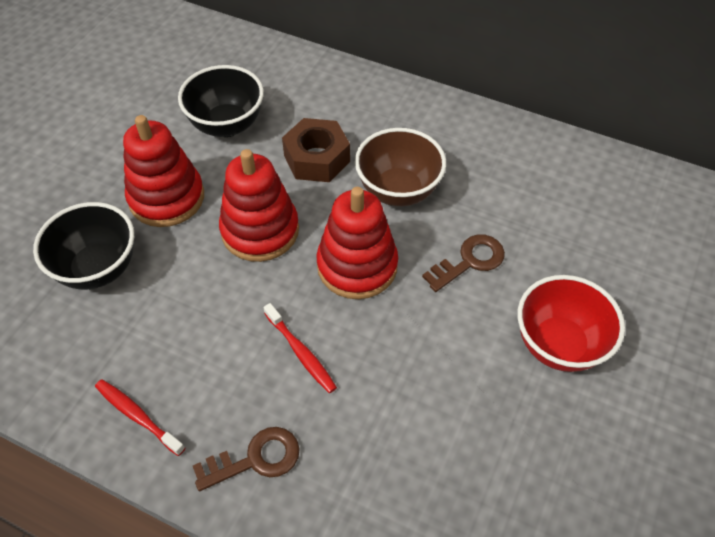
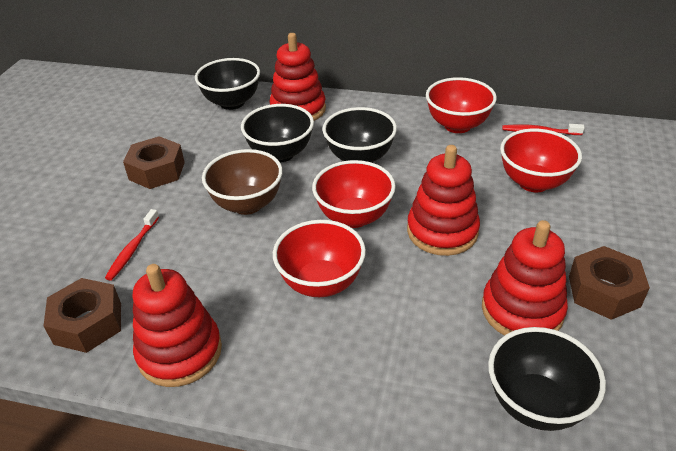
black bowl: [33,202,134,290] [178,65,264,137] = 2 -> [195,58,260,110] [241,104,314,162] [322,107,397,163] [488,327,606,431] = 4
brown key: [193,427,300,491] [422,234,505,292] = 2 -> none = 0
brown nut: [282,118,350,182] = 1 -> [44,278,121,353] [123,136,185,189] [569,246,650,320] = 3
red bowl: [518,275,625,372] = 1 -> [273,220,366,297] [312,160,396,228] [426,77,497,133] [500,129,582,192] = 4
red stacking toy: [123,115,204,227] [219,149,299,262] [316,187,398,299] = 3 -> [133,264,222,387] [270,33,326,121] [407,145,480,256] [482,220,568,336] = 4

